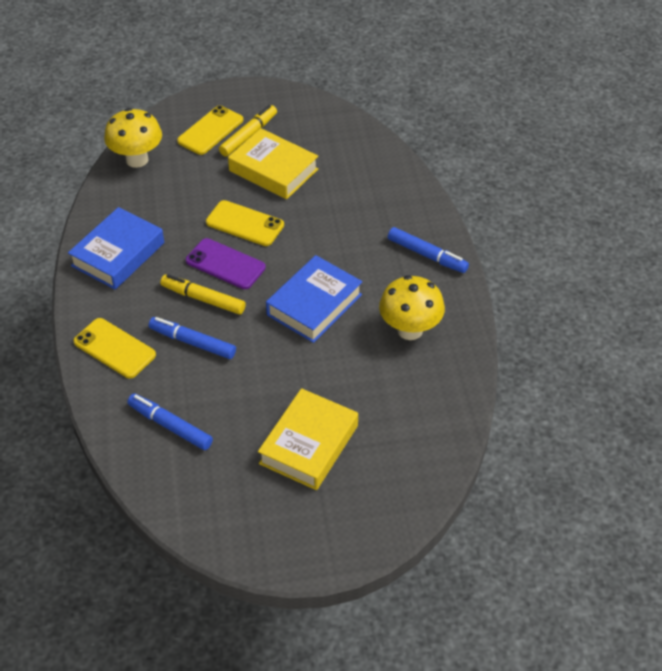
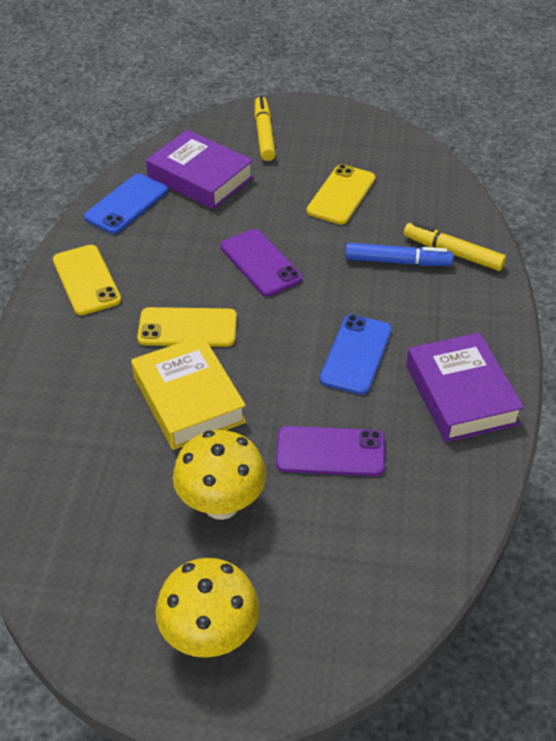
blue book: [68,207,164,289] [266,255,362,343] = 2 -> none = 0
blue marker: [127,393,213,450] [149,317,236,359] [388,227,469,273] = 3 -> [345,243,453,266] = 1
blue phone: none = 0 -> [84,174,168,234] [320,315,392,395] = 2
purple book: none = 0 -> [146,130,254,209] [406,332,524,442] = 2
purple phone: [186,238,266,289] = 1 -> [221,229,302,296] [276,426,385,476] = 2
yellow book: [228,128,318,199] [258,388,358,490] = 2 -> [131,335,246,450] = 1

